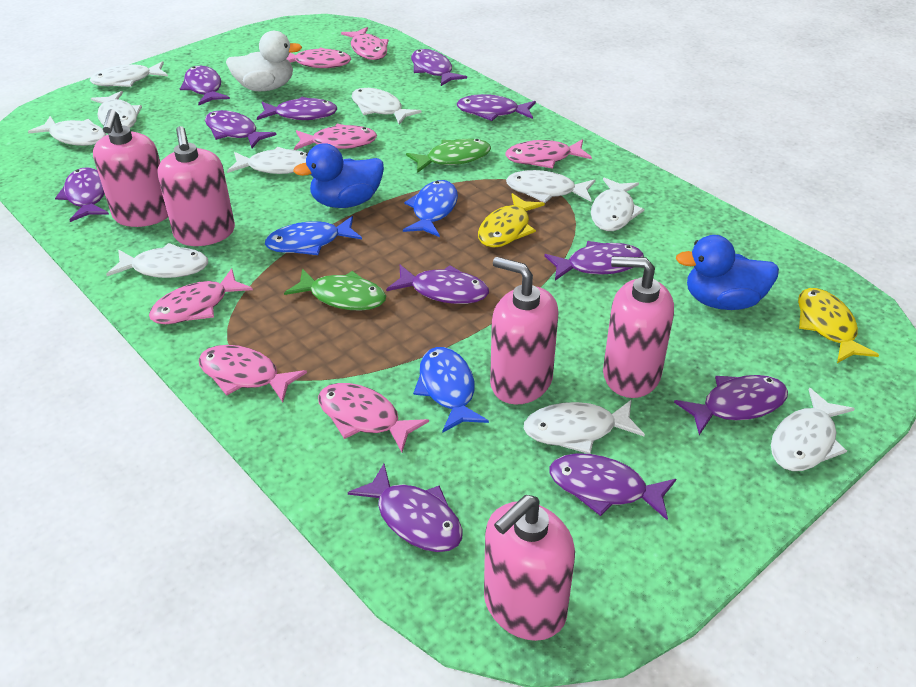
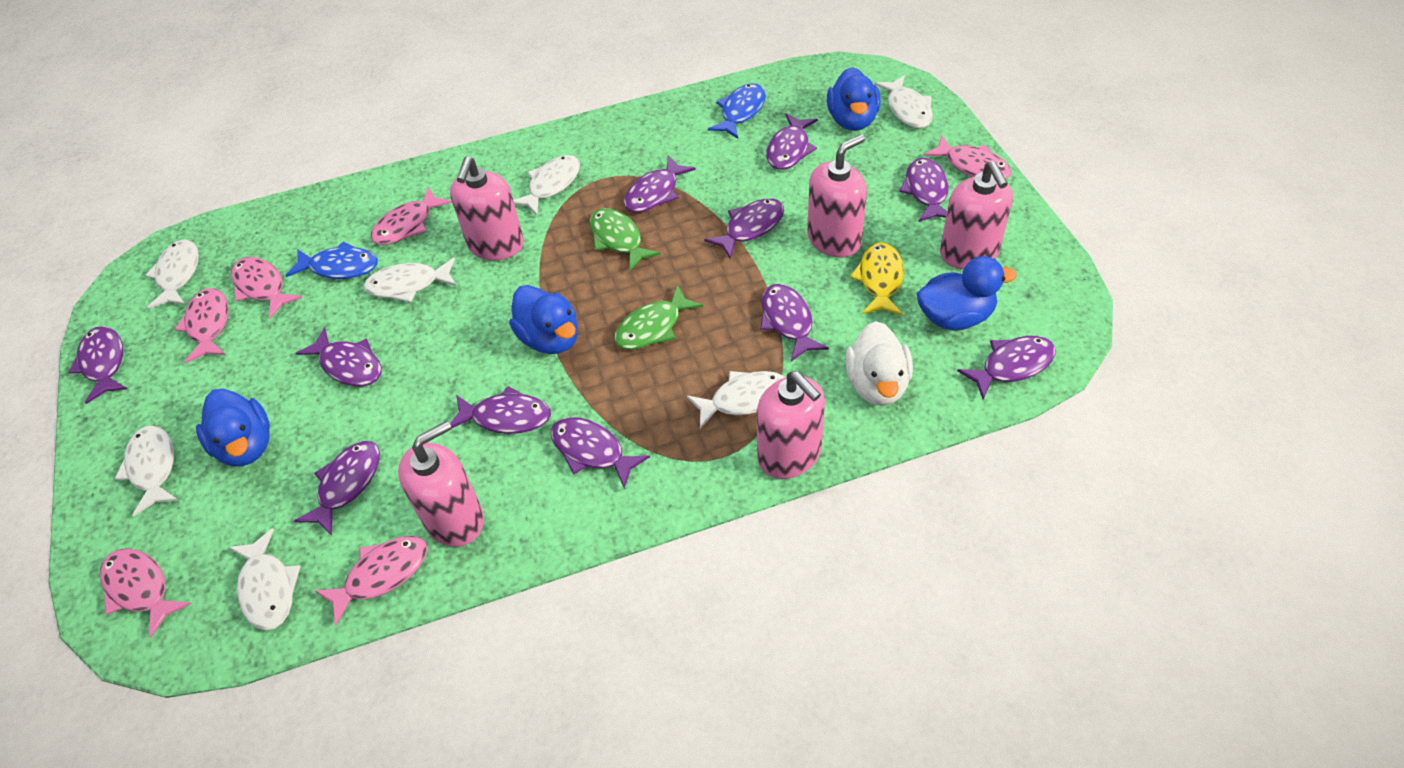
blue duck: [293,143,384,208] [676,235,779,310] = 2 -> [196,389,270,467] [509,285,578,354] [827,67,881,131] [917,256,1017,330] = 4
blue fish: [265,216,362,255] [403,180,458,237] [413,347,489,433] = 3 -> [286,241,378,279] [708,83,766,139] = 2
pink fish: [149,268,253,324] [198,345,307,402] [286,47,351,68] [294,124,377,150] [318,383,429,452] [341,27,389,60] [505,139,592,169] = 7 -> [100,549,191,638] [174,288,229,364] [231,257,302,319] [315,536,428,626] [371,187,452,245] [924,135,1012,179] = 6
white fish: [28,116,106,146] [90,61,168,87] [91,91,142,128] [106,243,208,278] [227,147,307,174] [352,88,422,125] [506,170,595,203] [523,399,645,454] [591,178,645,231] [771,388,855,471] = 10 -> [115,426,178,516] [145,239,199,309] [229,528,301,630] [363,258,456,303] [513,155,580,215] [686,371,786,429] [874,75,933,128] = 7
yellow fish: [478,193,545,248] [798,288,879,363] = 2 -> [850,242,904,315] = 1

